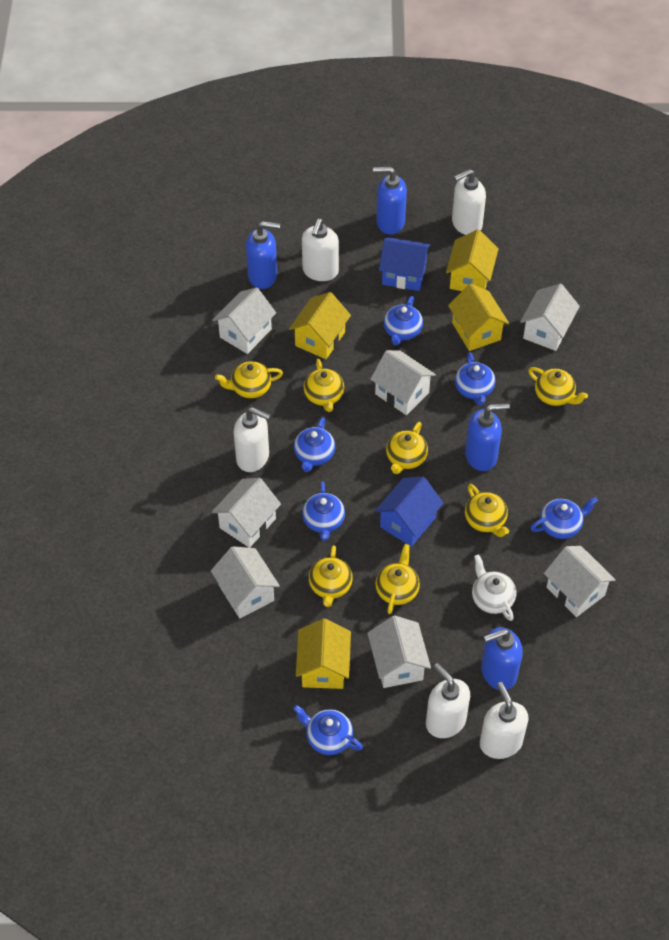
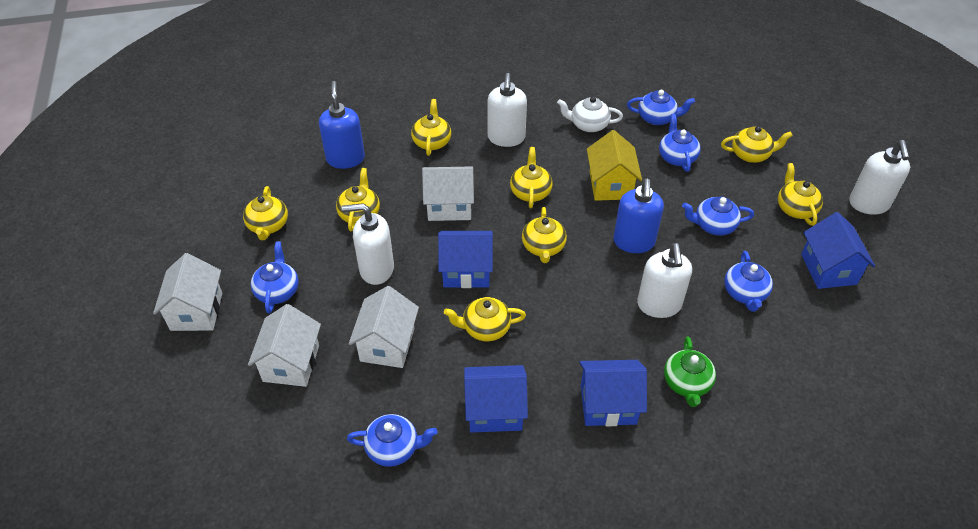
blue house: [375,477,443,547] [379,237,431,291] = 2 -> [438,231,493,288] [464,365,528,433] [579,360,647,426] [801,212,875,289] = 4
blue soap dispenser: [246,221,280,289] [373,166,407,235] [465,403,510,471] [481,627,523,690] = 4 -> [319,81,365,169] [613,179,664,253] = 2
green teapot: none = 0 -> [664,336,716,407] = 1
white house: [211,546,280,618] [212,478,281,548] [213,287,276,354] [367,615,431,688] [370,350,436,415] [520,284,580,351] [544,546,616,617] = 7 -> [153,253,222,331] [248,304,321,387] [349,286,419,368] [422,166,474,221] = 4
white soap dispenser: [234,407,270,472] [302,219,339,281] [426,663,470,738] [452,169,486,235] [480,682,528,759] = 5 -> [341,203,394,285] [488,73,527,147] [637,243,692,318] [849,140,910,215] = 4
yellow house: [289,292,351,359] [296,618,351,689] [446,229,499,291] [448,284,509,351] = 4 -> [587,130,642,201] = 1
yellow teapot: [215,361,283,398] [304,359,344,412] [309,545,353,607] [375,544,420,614] [386,422,428,474] [465,484,509,537] [528,367,588,406] = 7 -> [243,186,288,240] [336,168,380,232] [411,99,451,156] [444,297,526,341] [510,147,553,209] [522,207,567,263] [721,126,793,163] [778,163,823,226] = 8

